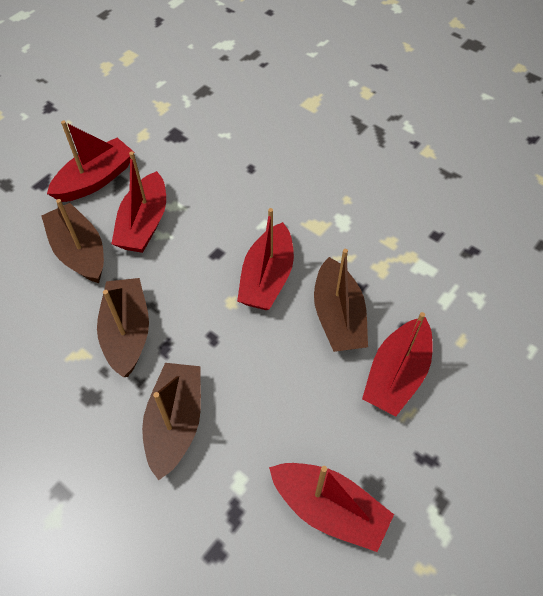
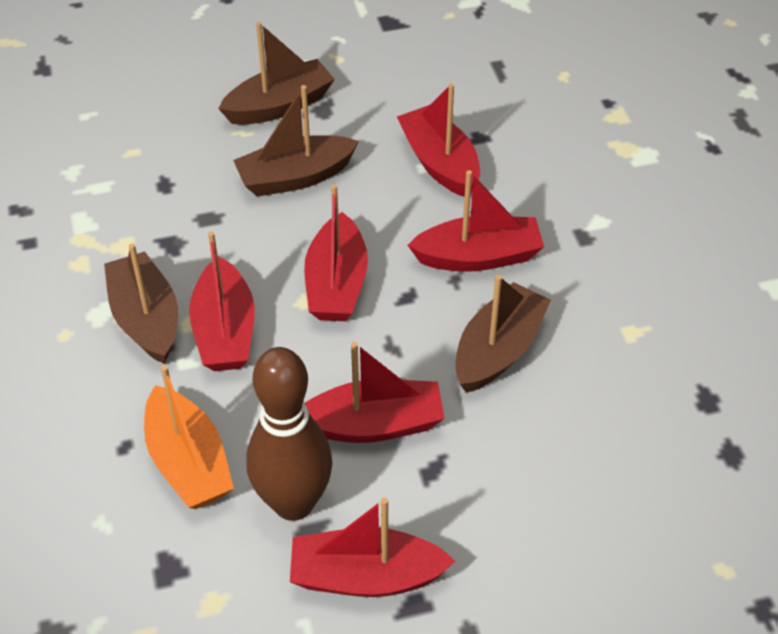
brown bowling pin: none = 0 -> [246,347,333,521] = 1
orange boat: none = 0 -> [144,365,234,509] = 1
red boat: [47,120,134,202] [111,152,166,253] [237,208,294,310] [269,463,394,552] [362,312,433,416] = 5 -> [189,231,255,371] [290,497,455,597] [304,184,368,321] [305,342,445,443] [397,83,480,197] [408,170,544,272] = 6

